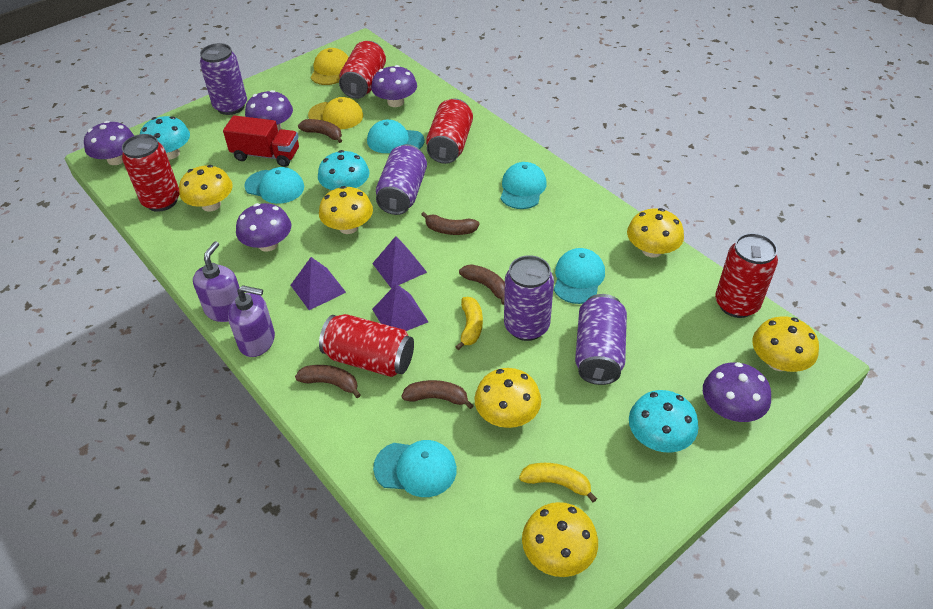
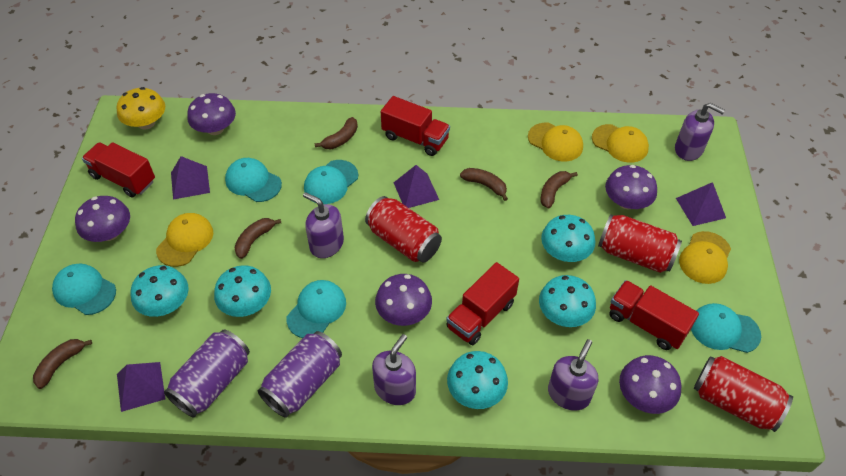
purple can: [200,43,247,115] [376,144,427,215] [504,255,554,341] [575,294,627,385] = 4 -> [164,330,250,418] [258,331,342,418] = 2
purple pyramid: [291,257,346,310] [372,236,427,288] [372,284,428,331] = 3 -> [117,362,165,412] [171,156,210,200] [393,165,439,208] [676,182,726,226] = 4
purple soap dispenser: [193,241,240,322] [228,285,275,357] = 2 -> [303,192,344,258] [372,334,416,405] [548,339,598,411] [675,103,725,161] = 4
red can: [122,134,179,212] [319,314,414,377] [339,41,386,99] [426,98,473,164] [715,233,778,318] = 5 -> [365,196,442,263] [598,214,682,273] [694,356,793,432] = 3
red truck: [223,115,299,167] = 1 -> [82,142,155,197] [381,96,450,156] [446,262,519,345] [609,280,699,350] = 4
turquoise mushroom: [140,116,190,160] [318,150,369,190] [629,390,698,453] = 3 -> [131,265,189,317] [214,265,271,317] [447,351,508,409] [539,275,596,327] [541,215,595,262] = 5
yellow banana: [455,297,483,350] [519,463,597,502] = 2 -> none = 0
yellow cap: [308,97,363,129] [310,48,349,85] = 2 -> [156,213,213,267] [528,123,583,161] [592,124,649,163] [679,231,731,284] = 4
yellow mushroom: [179,165,233,212] [319,186,373,234] [474,368,541,428] [522,502,598,577] [627,208,684,258] [752,316,819,372] = 6 -> [116,87,165,130] = 1

